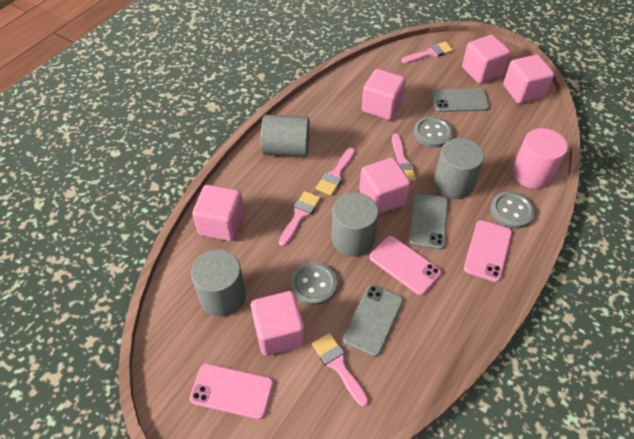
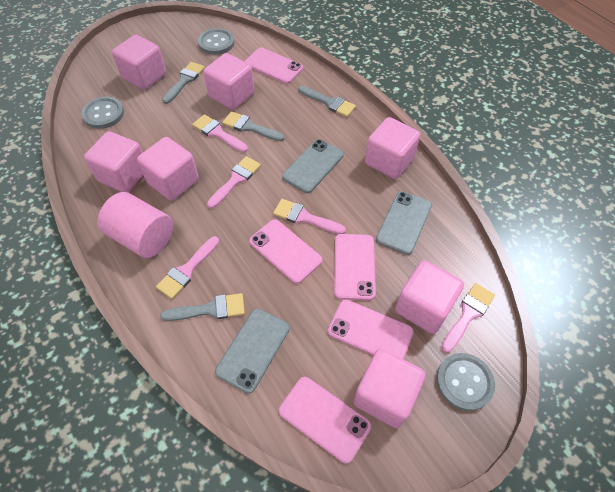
grey brush: none = 0 -> [160,293,245,321] [162,62,205,104] [222,111,285,141] [298,86,356,117] = 4
grey cylinder: [191,250,246,317] [261,115,309,156] [331,193,379,257] [434,138,484,199] = 4 -> none = 0
pink cube: [192,185,244,241] [251,291,305,356] [359,157,411,215] [362,69,406,120] [462,35,510,84] [503,55,554,104] = 6 -> [84,131,143,192] [112,35,166,90] [137,137,199,201] [203,53,254,110] [353,349,426,428] [365,117,420,179] [395,260,464,334] = 7
pink phone: [190,363,273,419] [369,236,441,295] [464,220,512,282] = 3 -> [244,48,303,84] [249,219,323,284] [279,377,371,463] [328,300,414,360] [334,234,376,300] = 5

